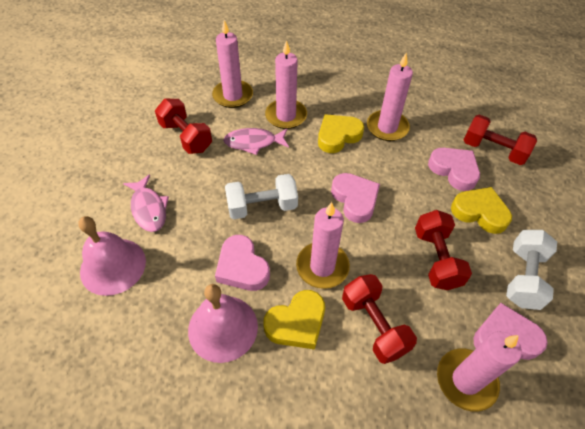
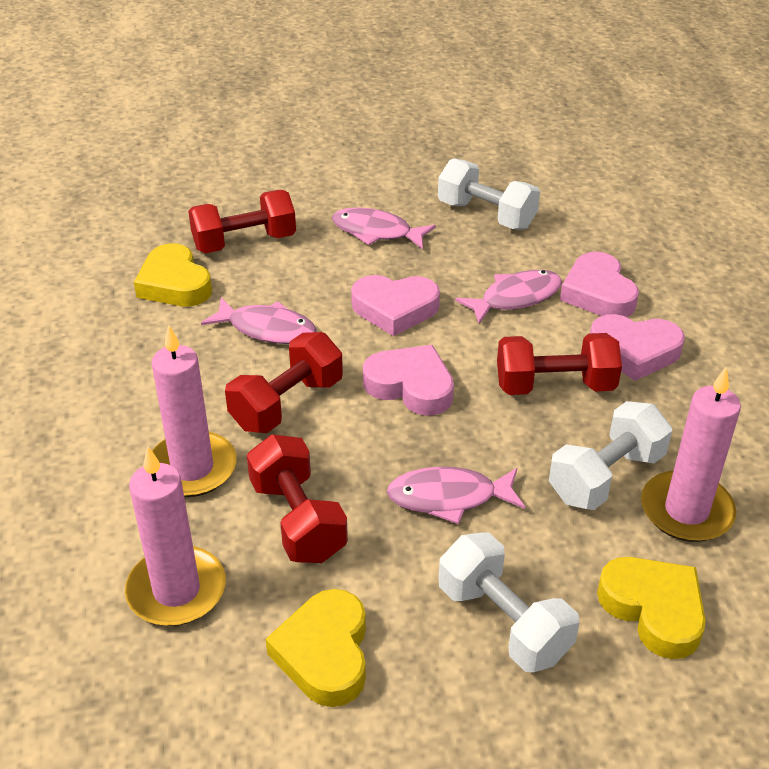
pink bell: [78,216,146,296] [188,284,258,363] = 2 -> none = 0
pink candle: [212,20,253,108] [265,40,307,129] [296,202,350,289] [367,53,413,141] [437,331,522,412] = 5 -> [125,446,226,626] [152,325,237,497] [641,367,741,542] = 3
pink fish: [123,174,169,232] [223,128,289,155] = 2 -> [201,297,317,344] [332,208,436,249] [387,467,525,524] [455,270,562,324] = 4
white dumbbell: [225,174,298,219] [506,230,557,310] = 2 -> [438,158,540,230] [439,533,580,672] [549,401,672,510] = 3

